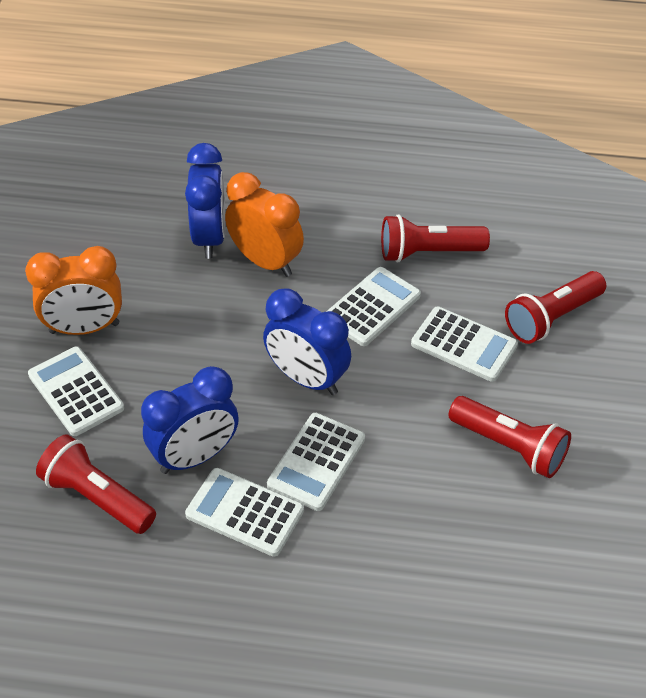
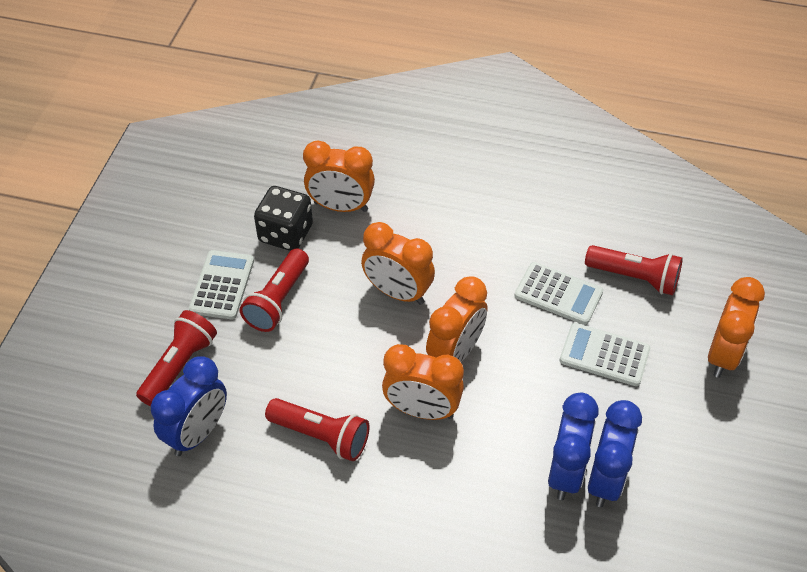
black dice: none = 0 -> [254,186,313,251] = 1
orange clock: [25,246,122,335] [225,172,304,277] = 2 -> [303,140,375,212] [361,222,435,305] [382,344,464,420] [426,276,488,362] [708,277,765,378] = 5
white calculator: [28,346,124,436] [185,468,304,557] [267,413,365,511] [326,267,421,346] [411,306,518,382] = 5 -> [189,250,254,319] [514,262,603,325] [560,323,650,386] = 3

